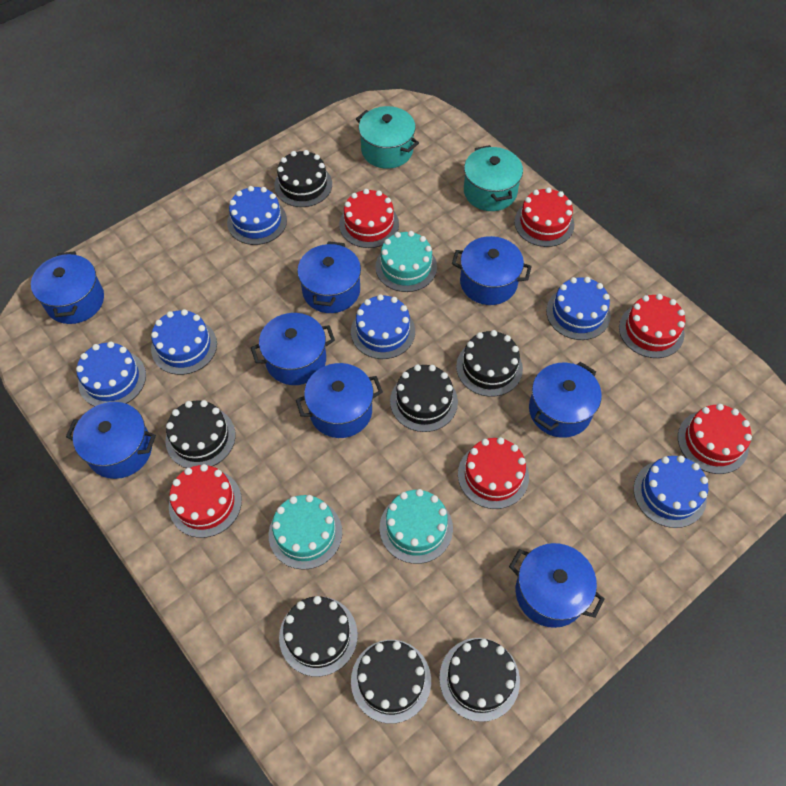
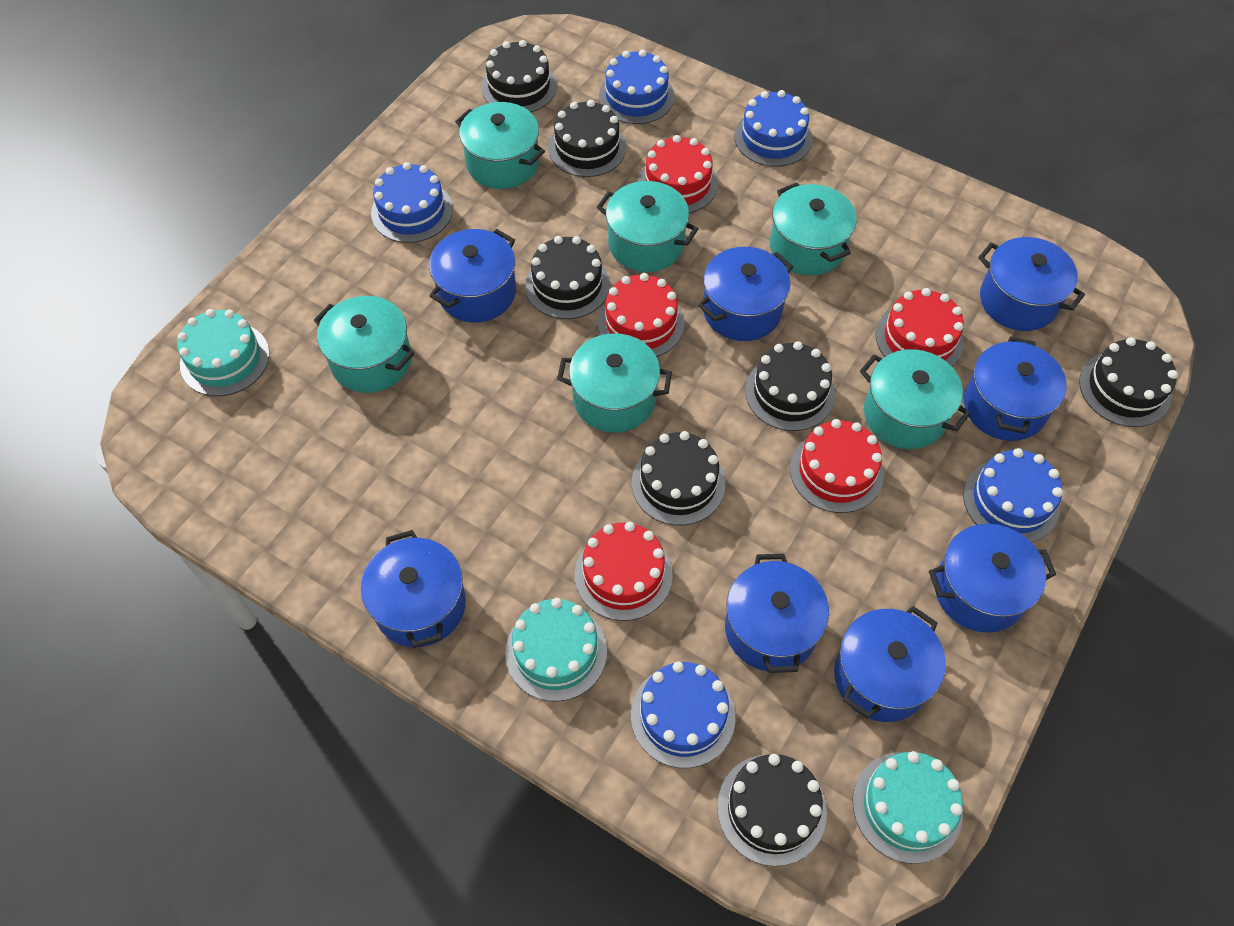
blue cake: [76,342,146,406] [151,309,217,375] [227,186,287,245] [351,294,415,359] [546,277,611,340] [634,455,708,528] = 6 -> [371,162,453,243] [599,50,674,124] [631,661,735,768] [734,90,812,167] [963,448,1063,543] = 5
red cake: [169,464,242,538] [339,189,399,248] [458,437,529,509] [514,187,574,247] [619,294,685,358] [678,404,752,474] = 6 -> [575,522,673,621] [598,273,684,357] [638,135,718,213] [790,419,884,513] [876,288,964,366] = 5
turquoise pot: [356,106,419,169] [464,145,523,211] = 2 -> [314,296,415,393] [455,102,545,189] [557,333,672,433] [597,181,698,272] [770,183,857,276] [860,349,971,449] = 6

